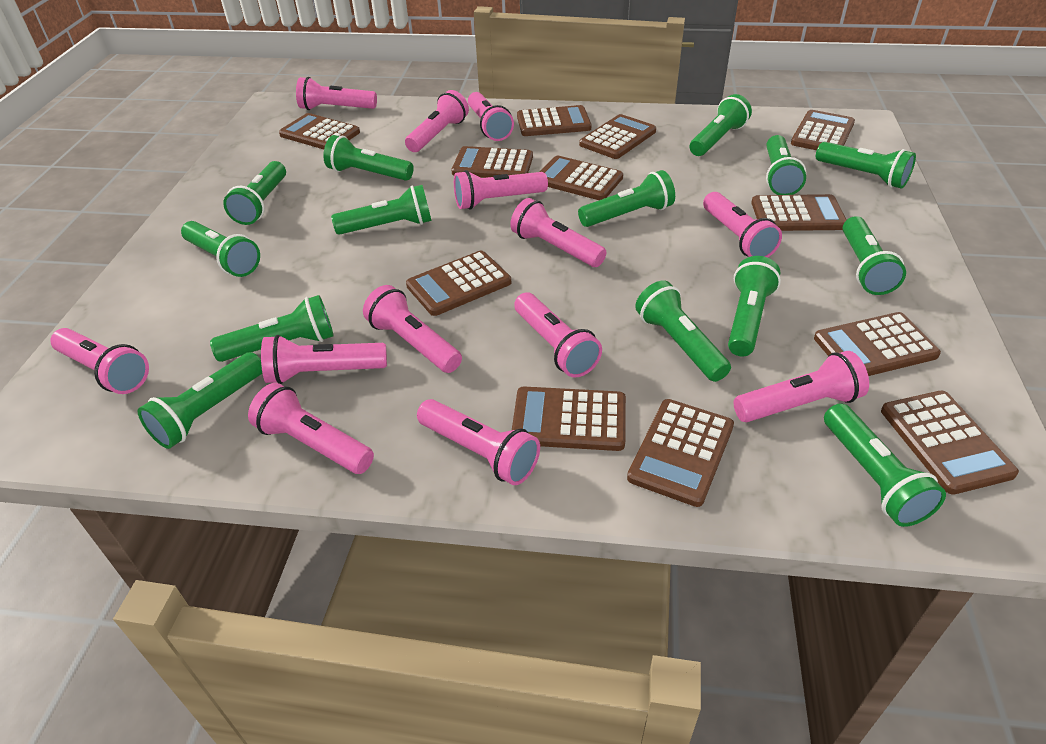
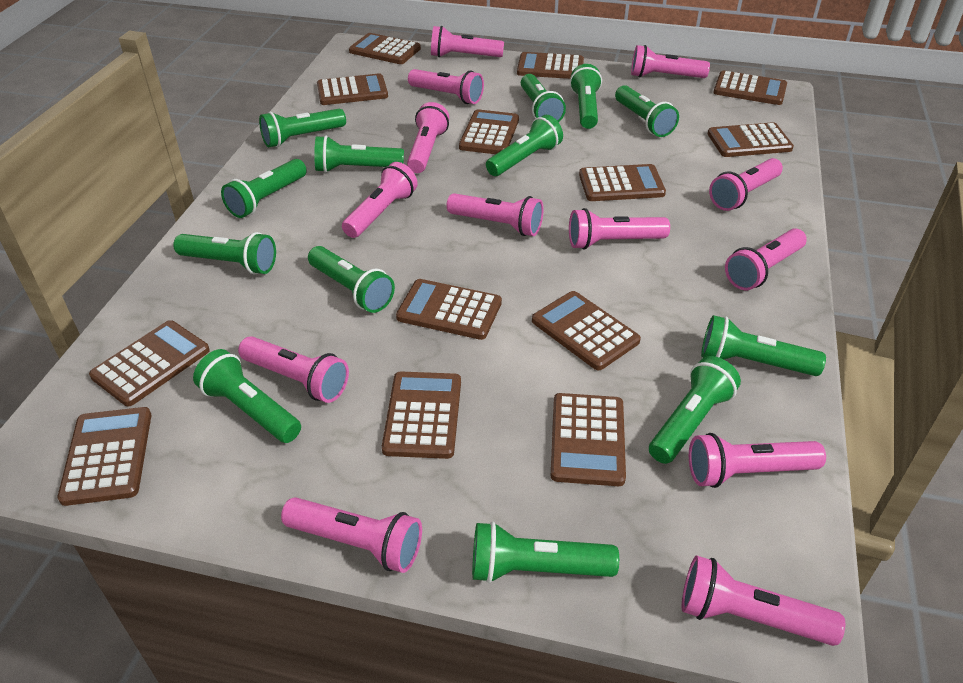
brown calculator: [279,113,360,149] [406,251,511,316] [451,146,533,178] [512,387,626,451] [517,105,591,136] [539,156,623,200] [579,114,656,159] [627,399,734,507] [751,194,846,231] [791,110,855,150] [814,312,941,376] [881,391,1019,495] = 12 -> [57,407,151,506] [89,320,210,406] [317,73,388,105] [349,33,421,64] [382,372,461,459] [396,279,502,340] [459,109,519,154] [517,52,584,79] [532,291,641,370] [551,393,626,486] [579,164,666,201] [708,122,794,157] [713,71,787,105] = 13
green flashlight: [137,352,262,449] [181,221,260,277] [210,295,334,362] [223,161,286,225] [323,135,414,181] [331,185,431,235] [578,170,675,227] [635,280,731,382] [690,94,752,156] [728,256,781,356] [766,135,806,195] [816,142,916,188] [824,403,946,527] [843,216,906,295] = 14 -> [173,232,276,274] [193,349,301,443] [221,159,307,218] [259,109,346,148] [308,246,395,313] [314,135,404,173] [472,522,619,583] [486,115,563,176] [521,74,566,122] [570,64,602,129] [615,85,679,137] [649,356,741,464] [701,315,826,376] = 13

